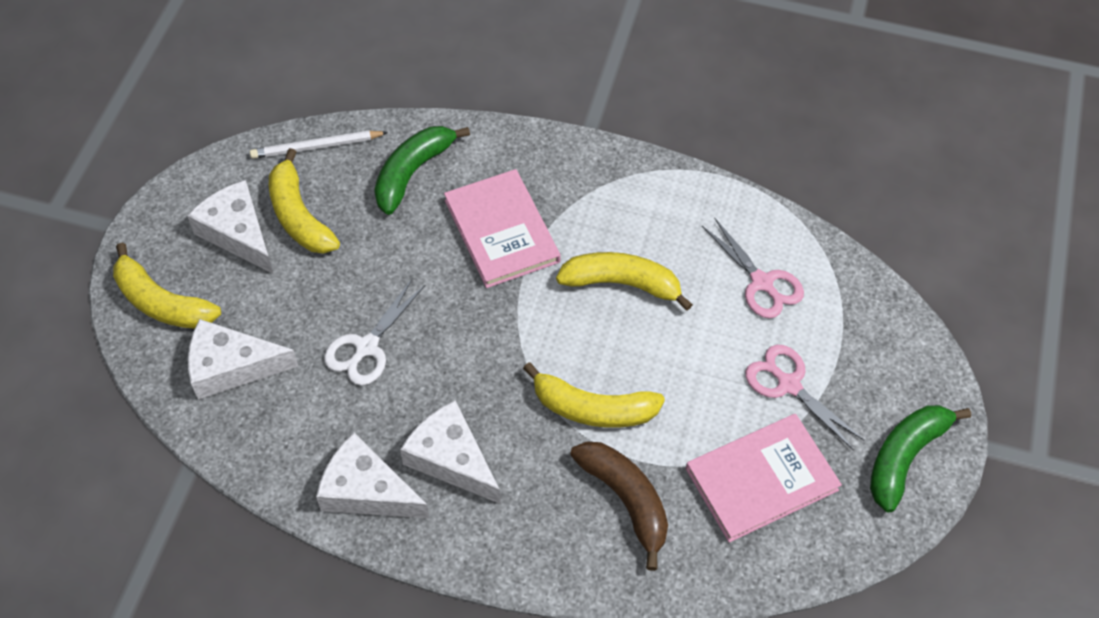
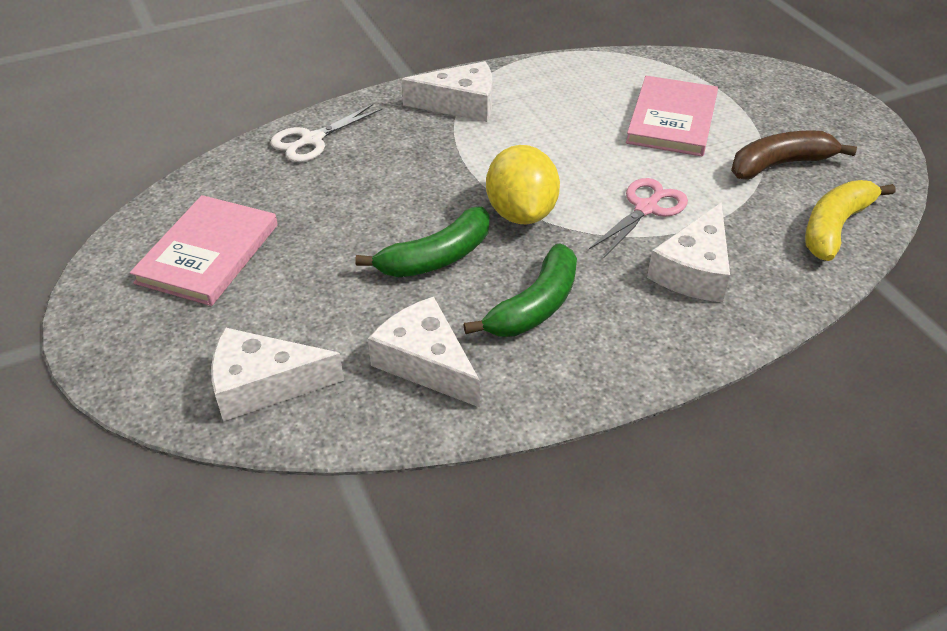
pink scissors: [702,217,804,319] [745,345,865,451] = 2 -> [589,178,688,257] = 1
white pencil: [250,131,388,159] = 1 -> none = 0
yellow banana: [113,243,221,329] [269,148,340,254] [523,362,665,428] [556,252,693,311] = 4 -> [805,180,896,261] = 1
yellow lemon: none = 0 -> [486,145,560,224] = 1

